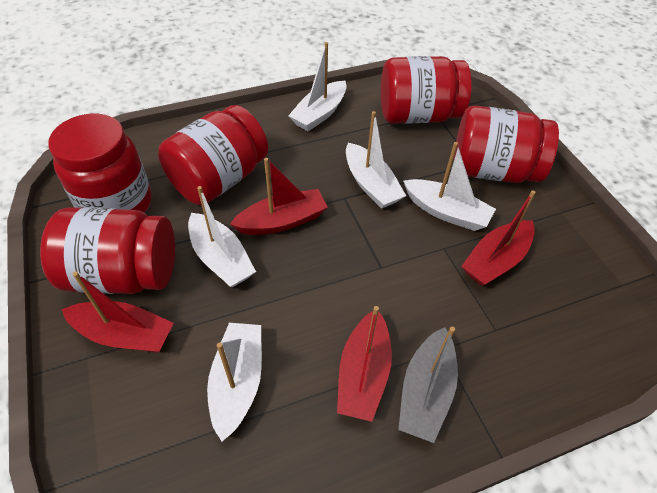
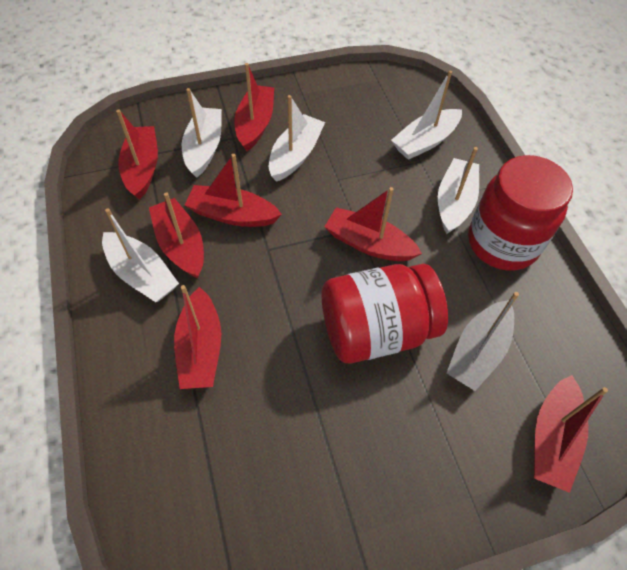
red boat: [61,272,174,353] [230,158,328,235] [337,306,392,422] [461,190,536,286] = 4 -> [116,110,158,200] [149,192,204,278] [174,285,221,389] [185,154,282,227] [234,63,274,152] [324,187,422,261] [534,375,608,493] = 7
red jar: [40,207,175,294] [49,114,152,213] [158,105,268,205] [381,56,471,124] [454,105,559,183] = 5 -> [322,264,448,363] [468,155,573,271] = 2

